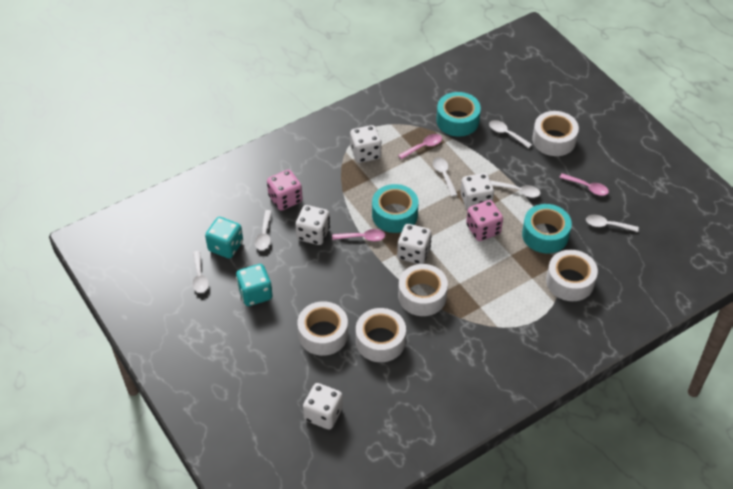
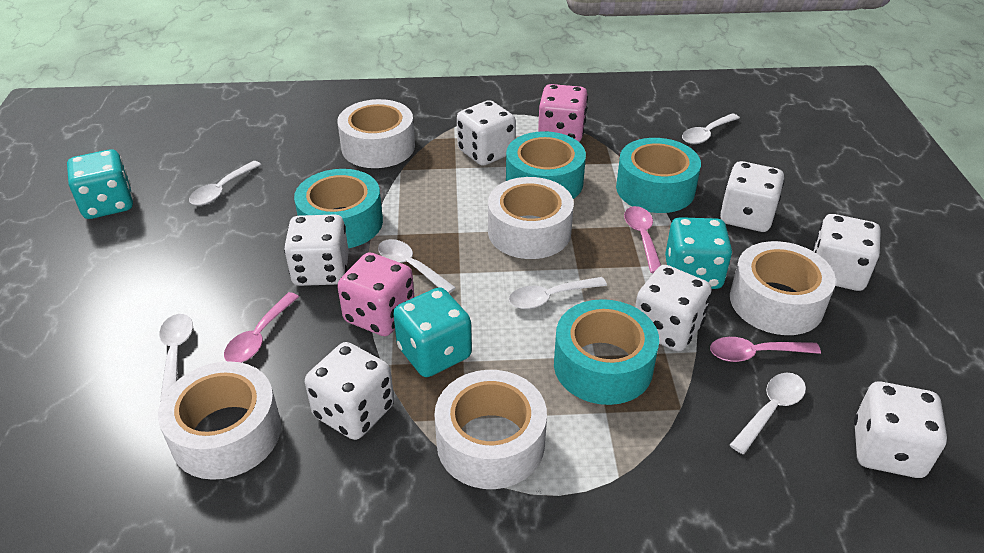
turquoise dice: [205,217,243,259] [236,264,272,306] = 2 -> [67,149,133,219] [393,287,472,377] [665,217,732,289] = 3
turquoise tape: [372,184,419,233] [436,92,481,136] [522,204,572,254] = 3 -> [294,169,383,248] [506,131,586,199] [554,299,659,405] [616,138,701,213] = 4
white dice: [295,205,330,245] [303,383,343,430] [350,125,382,163] [397,224,432,264] [460,173,494,211] = 5 -> [284,215,349,286] [305,342,394,440] [457,100,516,166] [635,265,712,351] [720,161,784,232] [812,214,881,291] [854,382,947,478] = 7

